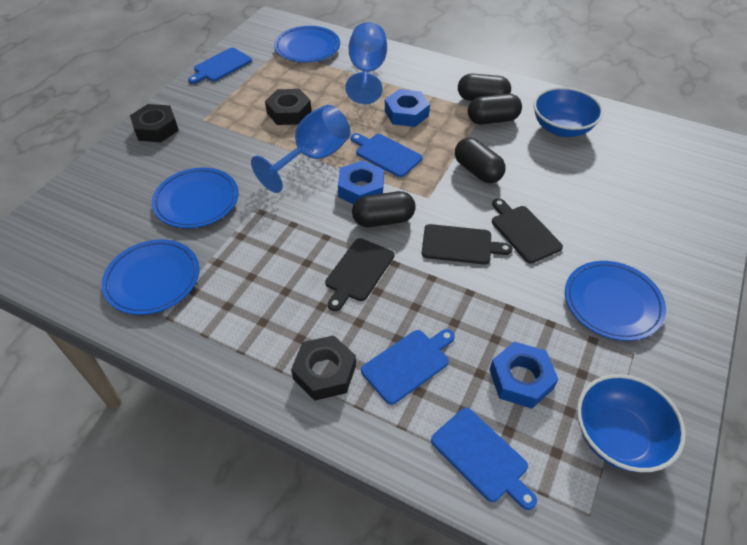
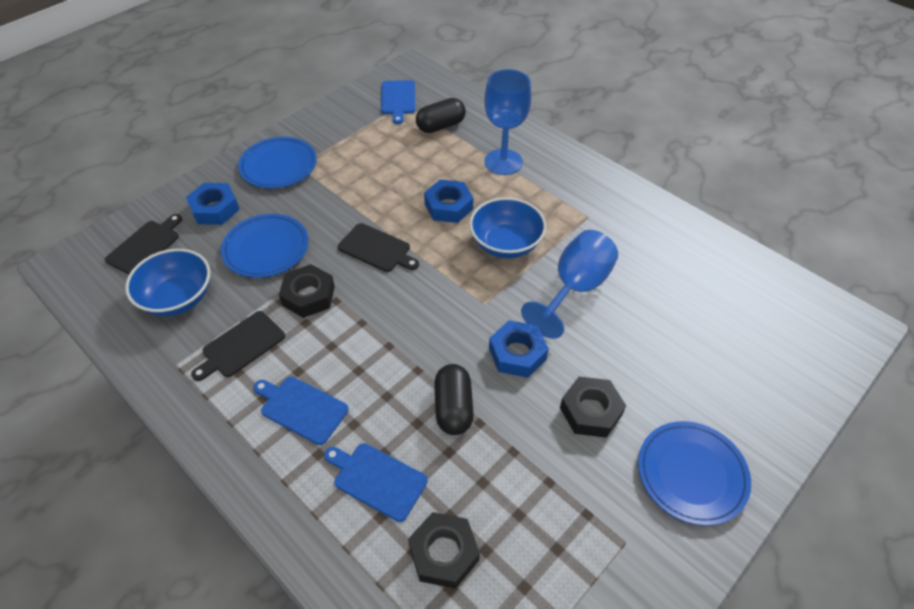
black capsule: [352,191,416,227] [455,138,506,183] [458,73,511,101] [468,93,522,125] = 4 -> [416,98,466,133] [434,364,474,435] = 2
blue cutting board: [188,48,252,84] [351,133,422,177] [361,329,455,405] [431,408,537,510] = 4 -> [253,377,349,445] [324,443,428,522] [381,80,415,124] = 3
blue plate: [101,239,199,315] [152,167,239,228] [274,26,340,62] [565,261,666,341] = 4 -> [221,214,309,278] [238,137,317,188] [638,421,751,526] = 3

